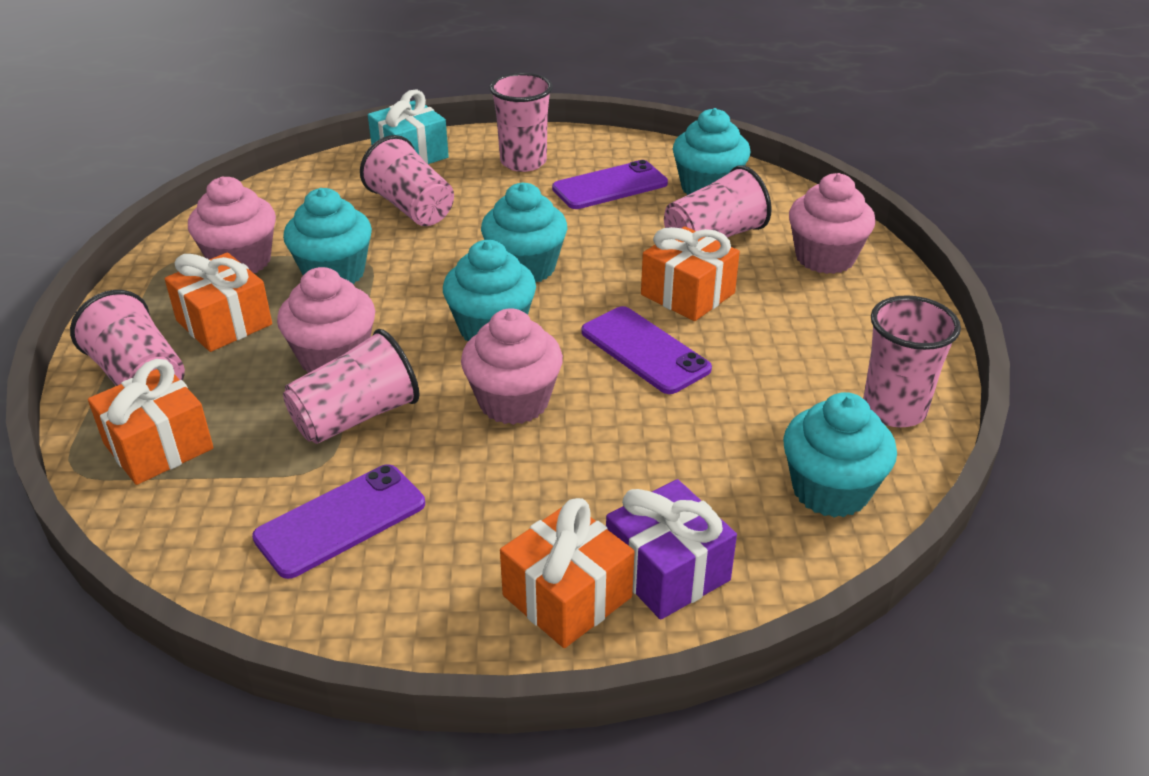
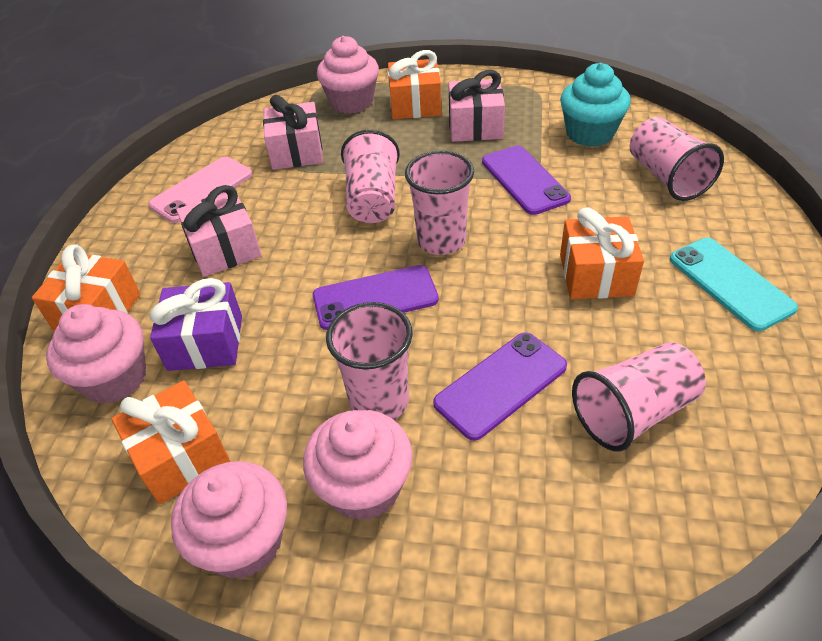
pink cup: [70,290,185,386] [283,329,419,444] [360,135,454,226] [490,73,553,172] [664,165,772,241] [863,295,961,427] = 6 -> [326,302,413,420] [341,130,400,223] [405,151,474,255] [572,342,706,451] [630,117,724,201] = 5
pink gift: none = 0 -> [176,185,261,277] [263,95,323,170] [448,70,505,142] = 3
pink phone: none = 0 -> [149,157,252,223] = 1
turquoise cupcake: [283,188,372,284] [443,240,536,341] [481,183,567,282] [673,108,751,195] [783,392,897,518] = 5 -> [560,63,631,147] = 1
turquoise gift: [368,90,449,164] = 1 -> none = 0
turquoise phone: none = 0 -> [670,238,798,331] = 1

